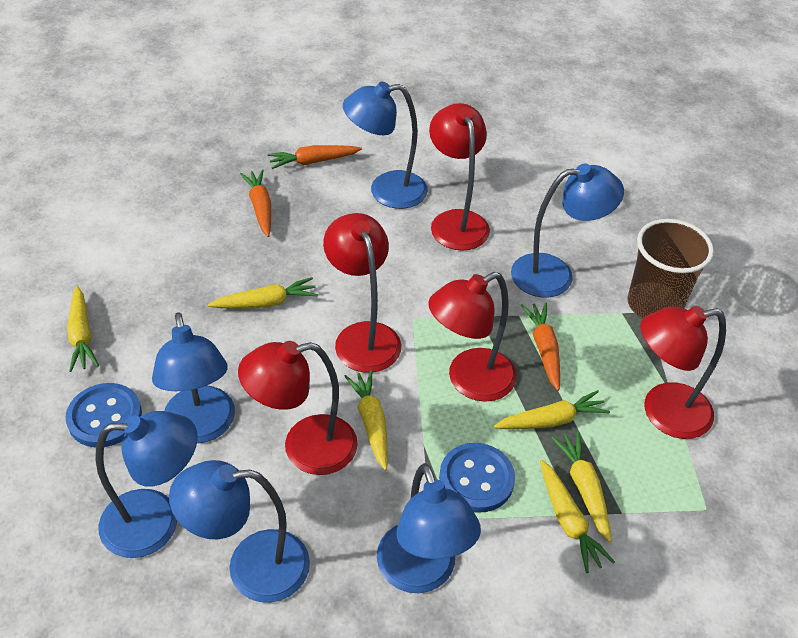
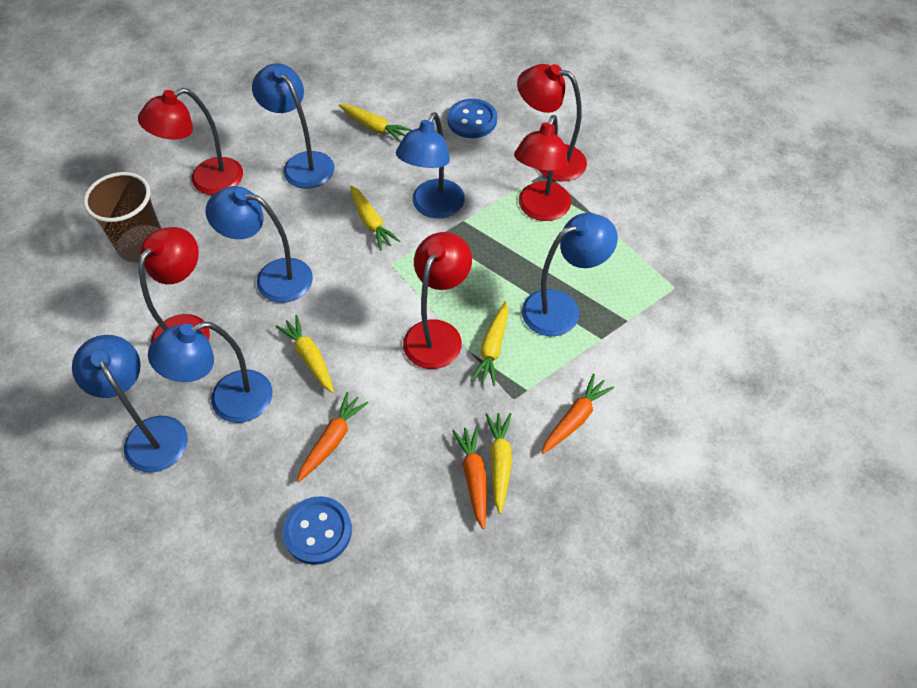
yellow carrot: [67,286,99,372] [208,277,318,308] [344,370,388,470] [494,390,610,429] [540,460,615,573] [551,431,612,542] = 6 -> [276,315,334,393] [339,104,412,143] [350,185,400,250] [471,301,508,386] [486,413,512,514] = 5

